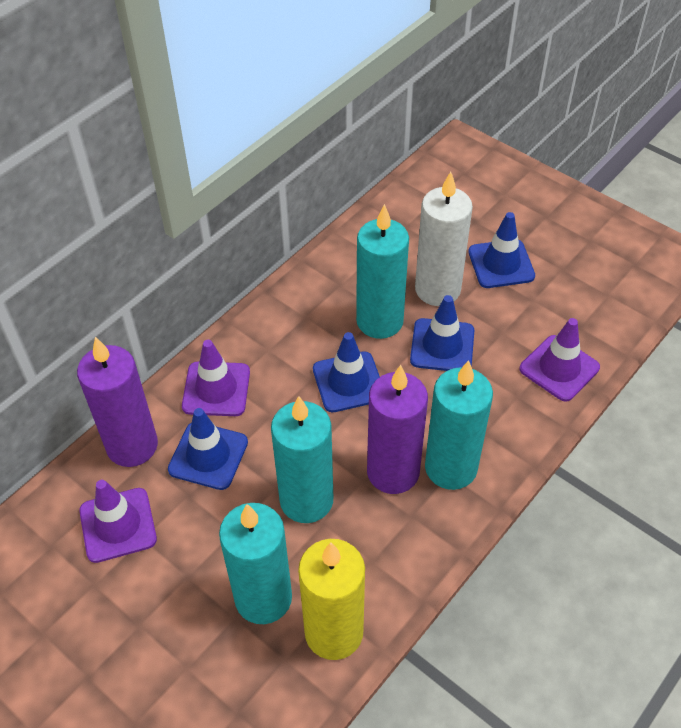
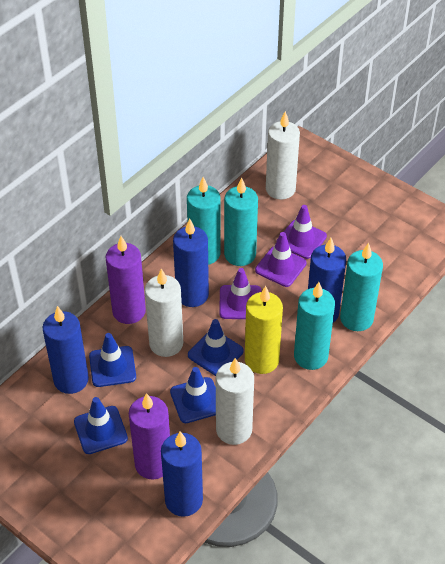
blue candle: none = 0 -> [42,306,89,394] [161,432,203,517] [173,219,209,307] [308,238,346,323] = 4
white candle: [415,172,473,306] = 1 -> [145,268,183,357] [216,358,254,445] [266,111,300,200] = 3

